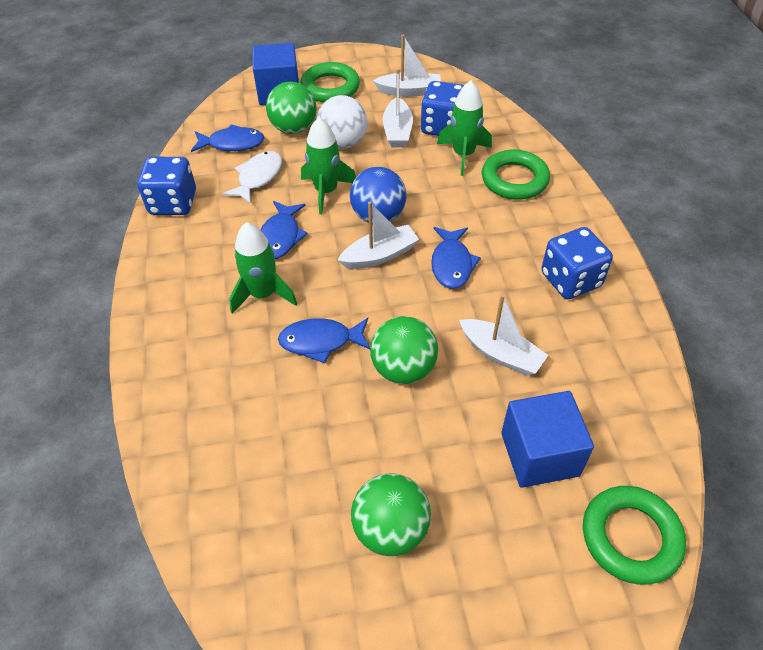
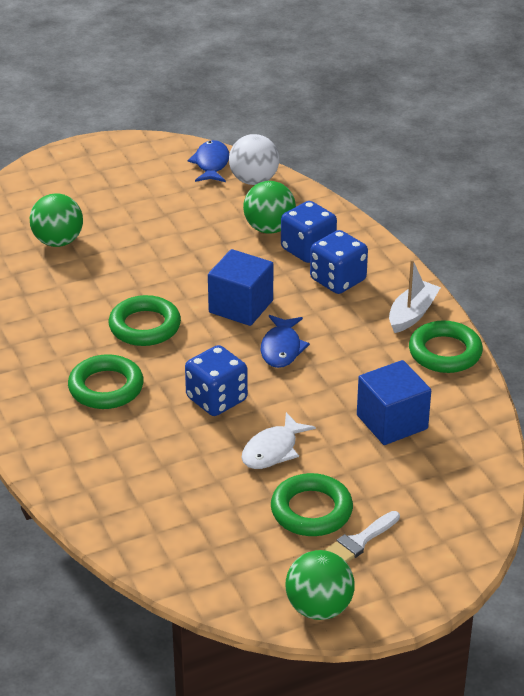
blue ball: [350,167,406,224] = 1 -> none = 0
blue fish: [191,124,264,152] [261,201,308,259] [278,318,370,363] [431,227,481,289] = 4 -> [187,140,229,182] [261,315,310,368] = 2
green ring: [300,62,360,102] [482,149,550,200] [583,486,686,585] = 3 -> [68,354,144,409] [109,295,181,346] [271,473,353,536] [409,321,483,373] = 4
green rocket: [229,222,297,314] [301,117,356,214] [437,80,492,176] = 3 -> none = 0
white boat: [338,202,419,269] [373,35,441,97] [383,69,413,147] [459,294,548,376] = 4 -> [389,260,441,333] = 1
white brush: none = 0 -> [325,511,400,563] = 1

